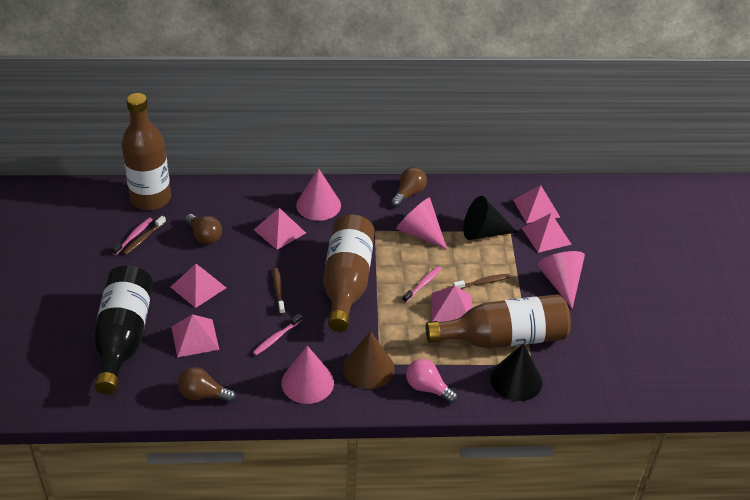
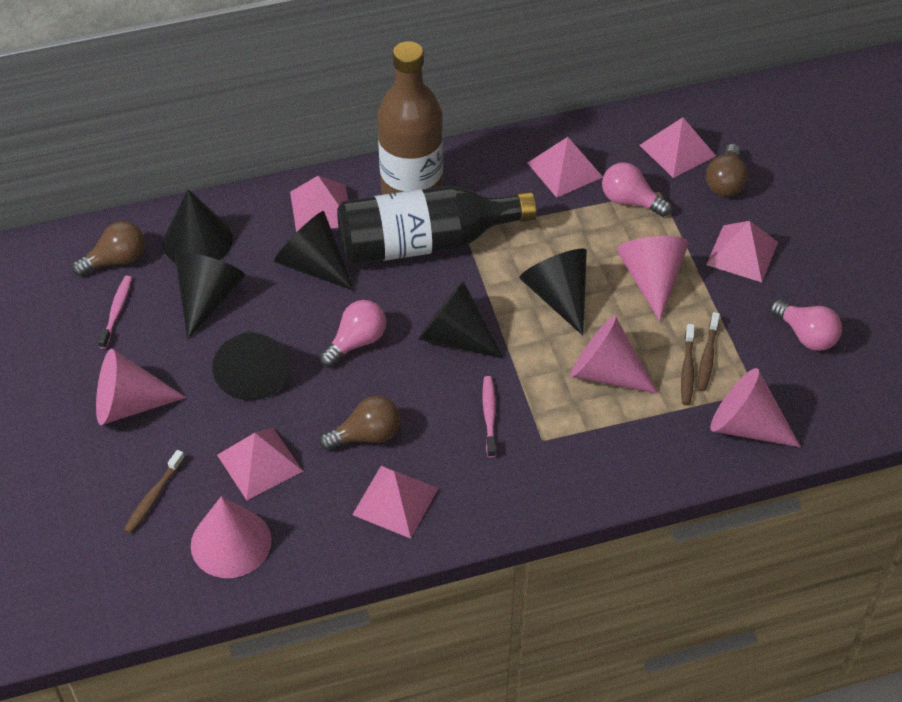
black cone: [463,196,517,240] [490,343,542,401] = 2 -> [163,189,233,263] [175,252,245,339] [212,330,289,401] [274,211,354,291] [418,281,504,359] [519,248,587,336] = 6
brown bottle: [121,93,171,210] [323,214,375,332] [426,294,571,349] = 3 -> [378,41,443,195] = 1
brown cone: [343,331,395,389] = 1 -> none = 0
pink cone: [281,346,334,404] [296,168,341,221] [396,197,447,249] [537,251,585,309] = 4 -> [96,349,186,425] [191,496,272,578] [570,316,658,394] [617,236,689,322] [710,368,801,448] = 5
pink light bulb: [406,359,458,403] = 1 -> [320,300,386,367] [602,162,672,217] [770,299,842,351] = 3
pink toothbrush: [112,218,153,255] [253,314,302,355] [402,266,442,303] = 3 -> [97,276,132,349] [483,376,496,458] = 2

